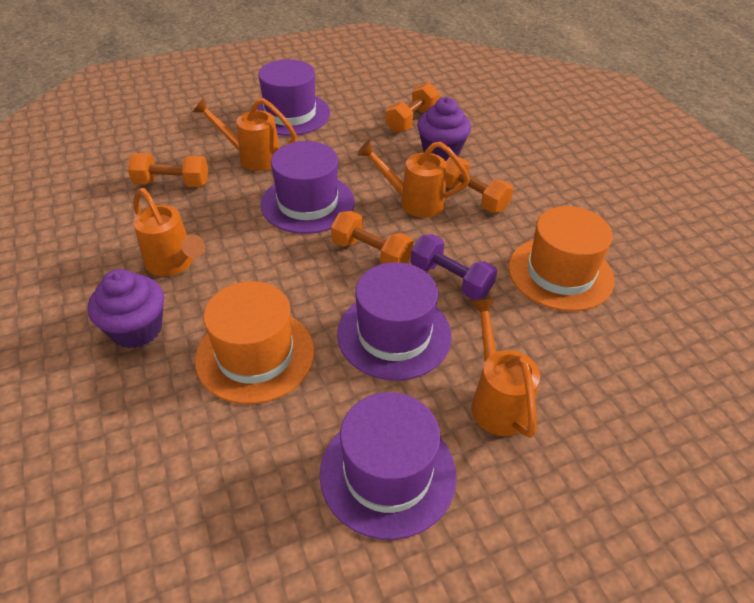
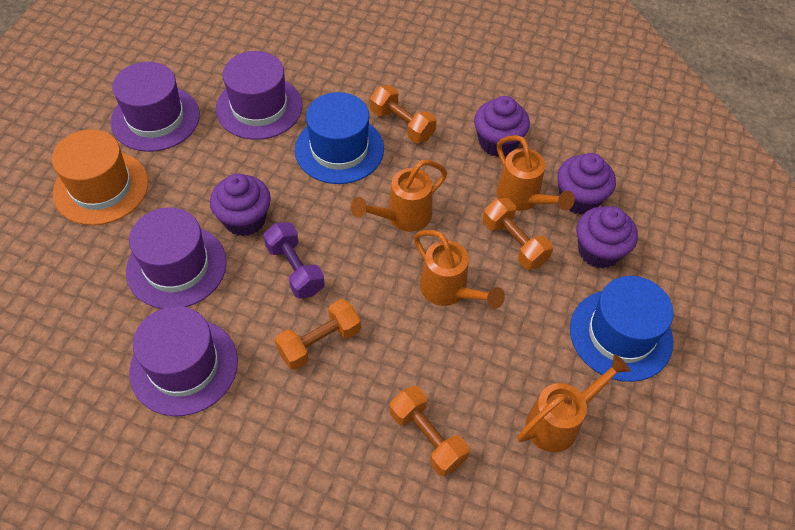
blue hat: none = 0 -> [295,92,384,184] [570,276,674,382] = 2
orange hat: [195,281,315,404] [509,206,614,311] = 2 -> [52,129,148,225] = 1
purple cupcake: [88,269,164,348] [417,97,471,161] = 2 -> [210,173,271,236] [474,96,530,157] [557,153,616,215] [576,206,638,268] = 4

